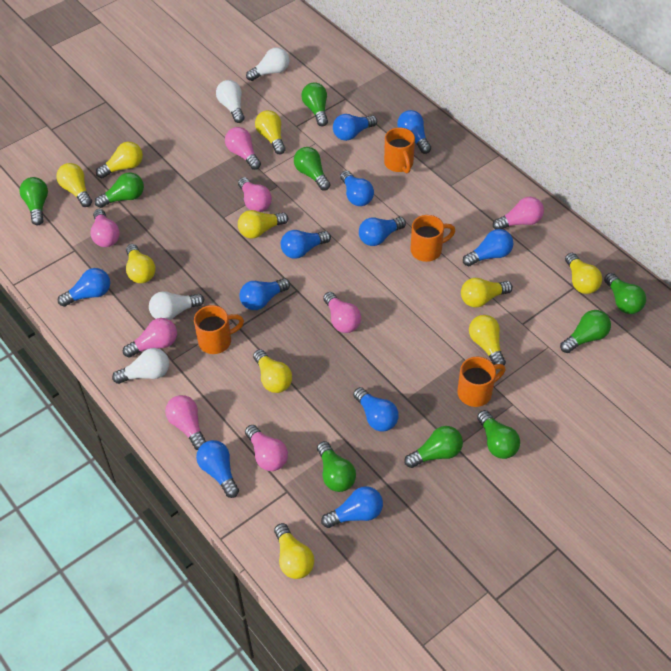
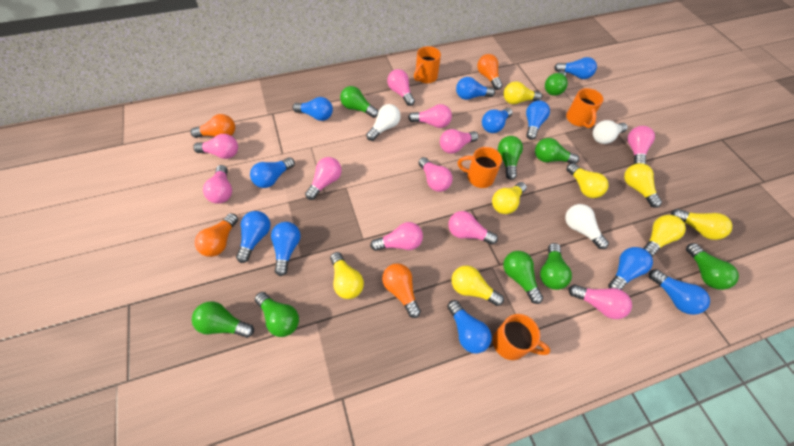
orange light bulb: none = 0 -> [190,114,235,138] [195,213,238,257] [382,263,421,318] [477,54,503,90] = 4
pink light bulb: [90,209,120,247] [123,318,177,357] [165,395,207,450] [225,127,261,170] [238,177,272,212] [245,425,288,471] [323,292,361,333] [493,197,544,229] = 8 -> [193,134,238,159] [203,165,232,204] [305,157,342,200] [370,222,423,251] [387,69,415,106] [408,104,452,128] [418,157,452,192] [440,129,479,154] [448,211,498,245] [568,284,632,319] [627,126,655,164] = 11
white light bulb: [112,348,169,384] [149,291,204,320] [216,80,245,123] [246,47,289,81] = 4 -> [366,104,401,141] [565,204,609,249] [593,120,628,144] = 3
yellow light bulb: [56,163,92,207] [96,142,143,178] [126,244,156,283] [238,210,288,239] [253,349,292,393] [255,110,286,154] [274,523,314,579] [461,278,513,307] [469,315,506,366] [565,253,602,294] = 10 -> [330,252,364,299] [451,266,504,306] [492,182,527,214] [503,81,542,104] [566,163,609,198] [624,163,662,208] [643,215,686,256] [671,209,732,240] = 8

